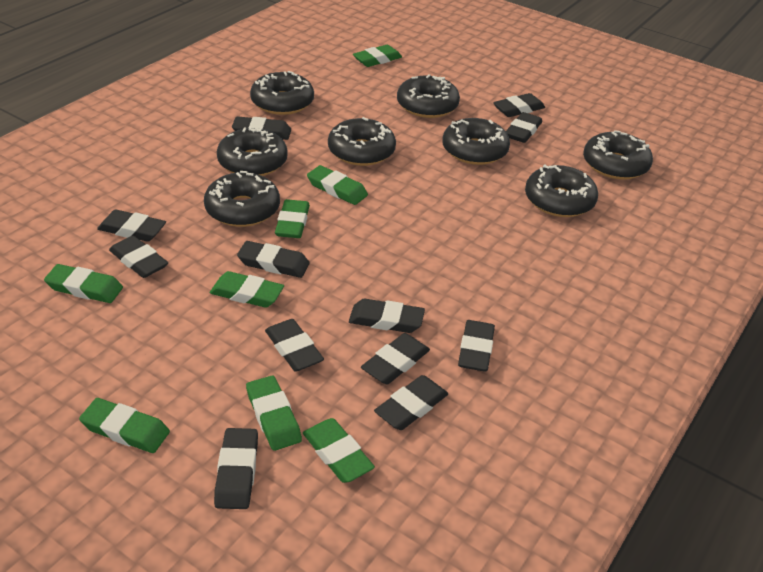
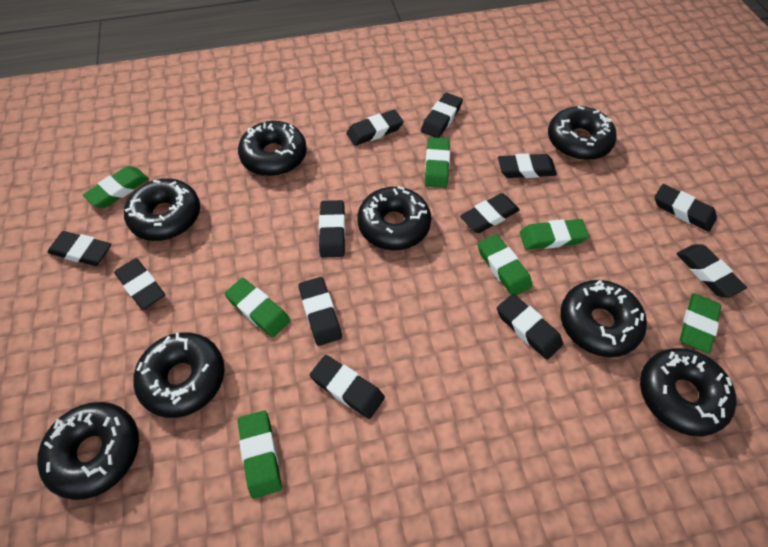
green eraser: [44,264,123,303] [79,398,170,453] [210,271,284,308] [246,376,302,451] [275,199,310,238] [303,418,375,483] [307,165,368,205] [353,45,402,67] = 8 -> [83,166,149,208] [224,278,290,337] [238,410,282,499] [425,137,450,188] [478,234,532,295] [520,219,589,250] [680,293,721,354] = 7

